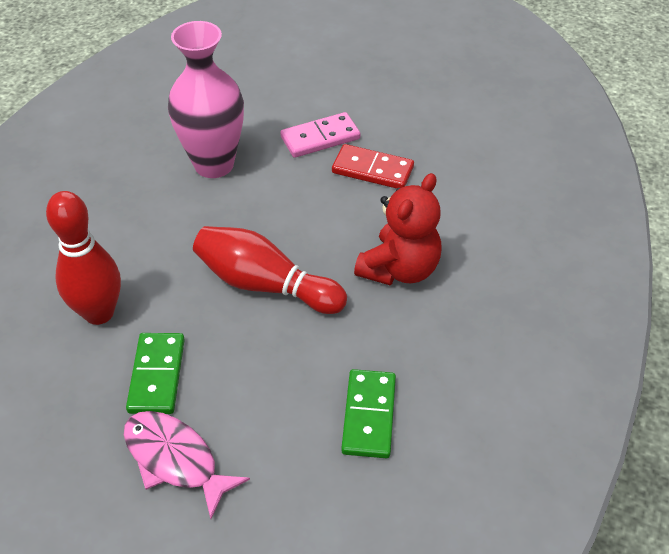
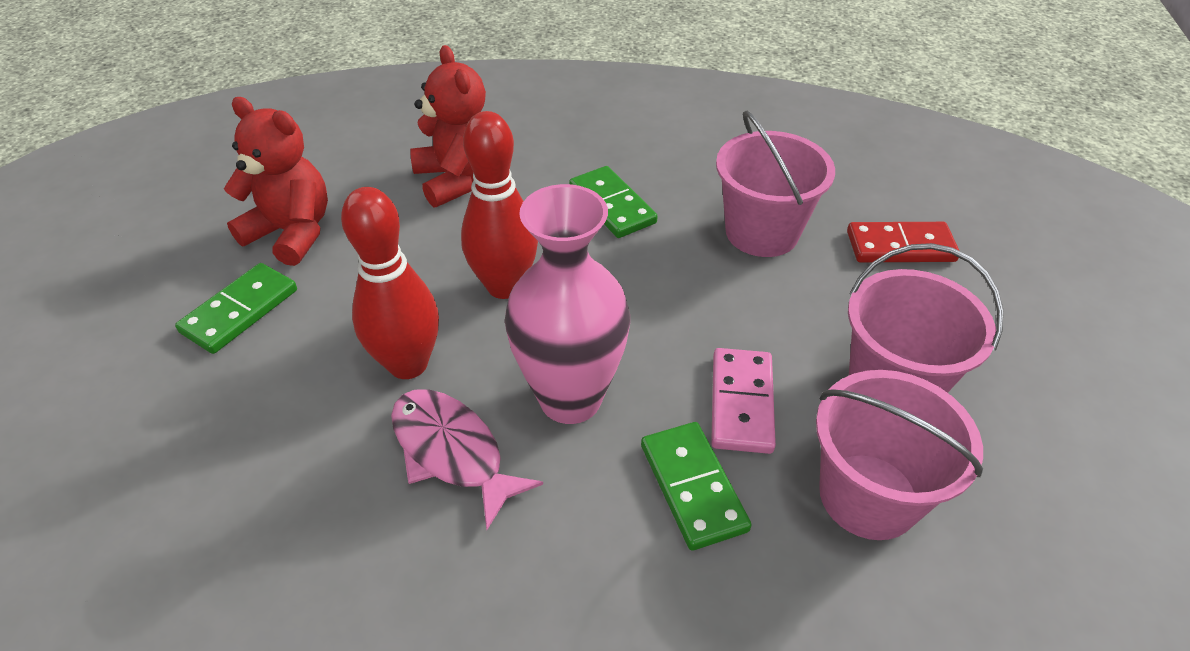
green domino: [126,333,185,414] [341,369,396,458] = 2 -> [175,263,297,354] [569,166,658,238] [641,422,751,551] = 3
pink bucket: none = 0 -> [716,111,835,257] [816,370,983,540] [848,243,1003,393] = 3
red teddy bear: [354,173,442,286] = 1 -> [224,97,328,266] [410,45,486,208] = 2

